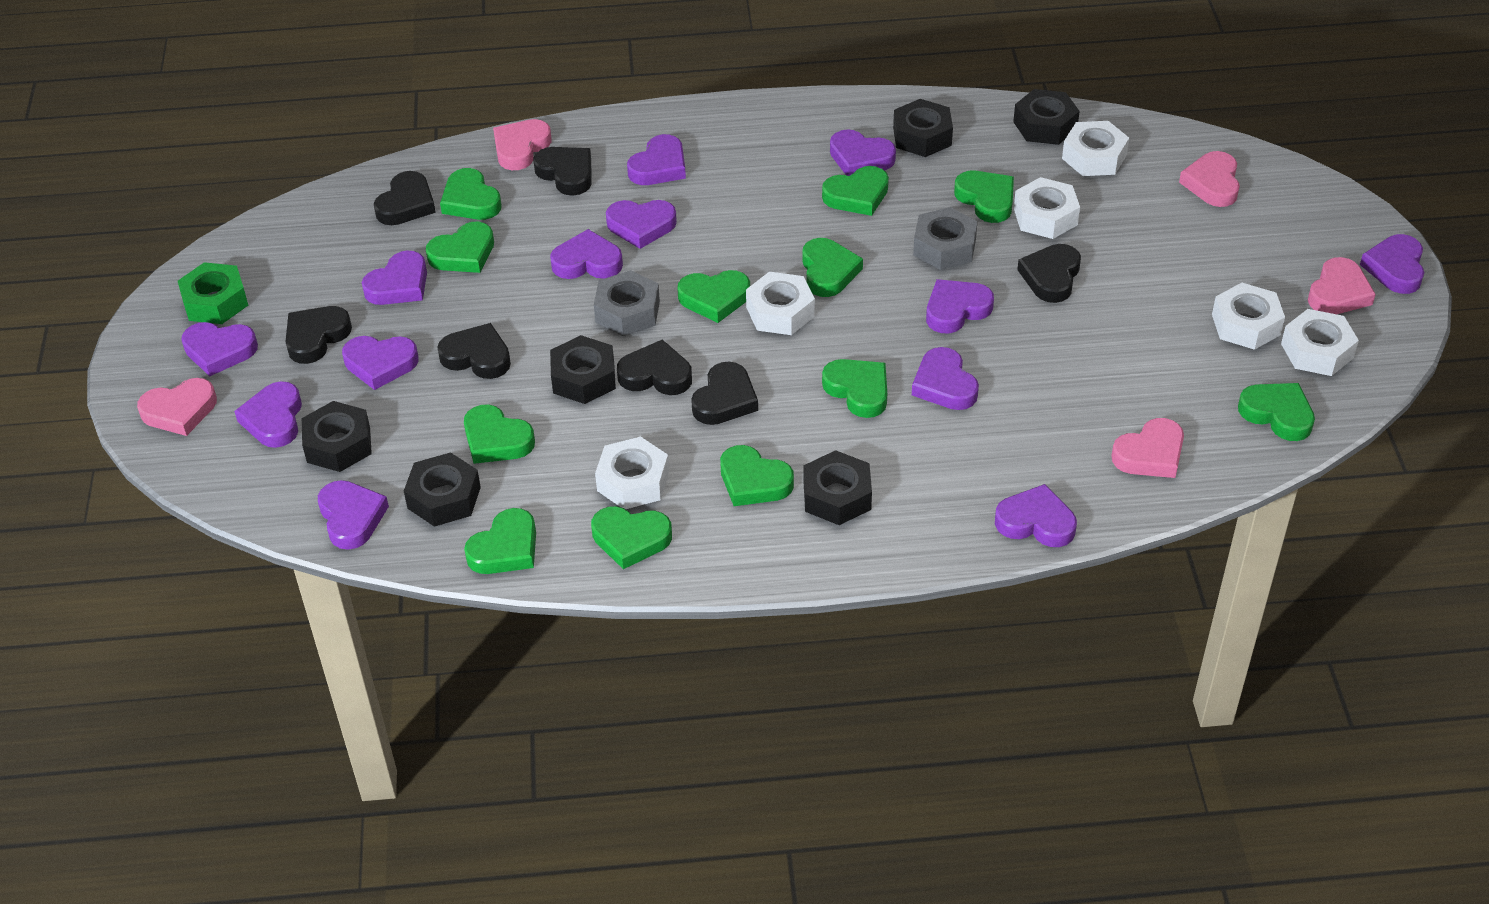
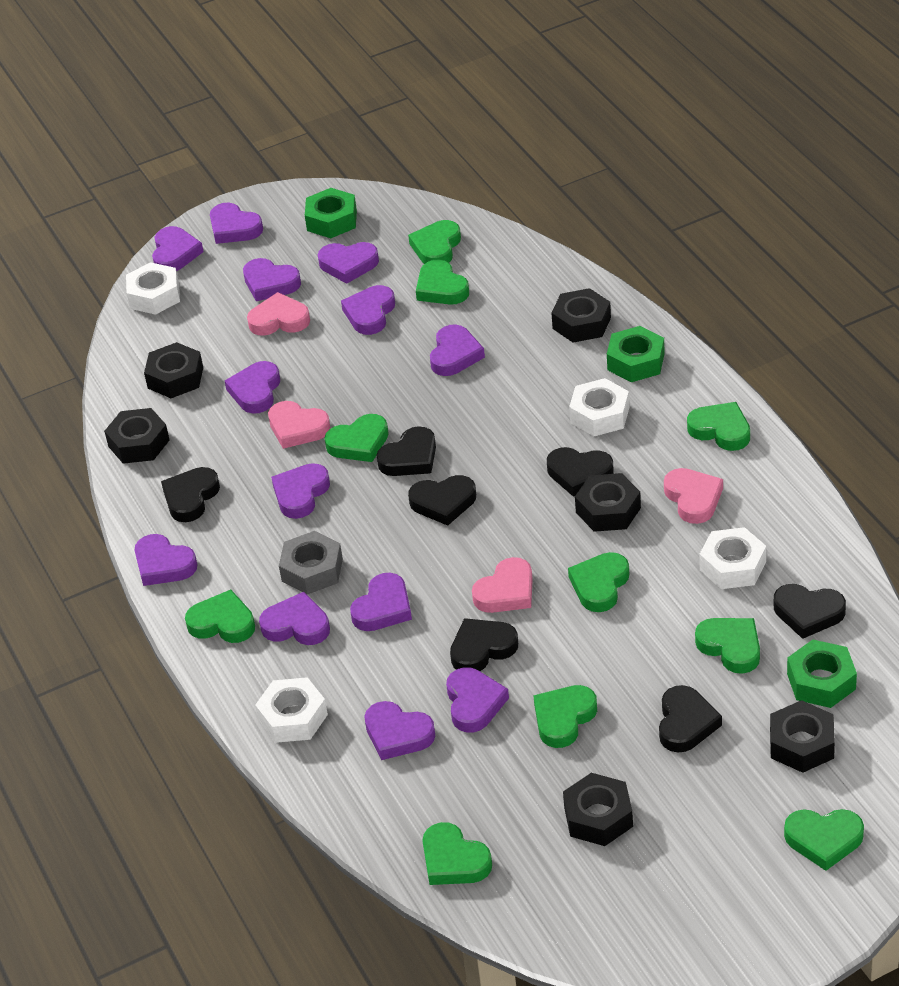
green heart: [426,222,494,273] [440,168,502,220] [464,404,535,464] [464,508,536,574] [591,506,672,569] [677,270,750,323] [720,445,794,506] [802,238,863,297] [822,166,889,216] [822,359,887,418] [954,171,1014,223] [1238,383,1315,441] = 12 -> [185,590,255,643] [324,414,389,462] [408,220,461,264] [416,260,469,305] [422,822,492,885] [533,685,597,748] [568,552,629,612] [687,402,750,451] [695,618,760,674] [784,809,864,871] = 10
green nut: [178,262,248,324] = 1 -> [305,188,357,238] [607,326,665,382] [787,640,857,708] = 3
grey nut: [594,270,660,336] [913,207,978,270] = 2 -> [279,531,343,595] = 1
pink heart: [137,378,217,436] [493,119,552,170] [1111,418,1184,478] [1179,151,1240,207] [1308,257,1376,314] = 5 -> [247,292,310,336] [268,401,330,449] [472,557,533,613] [664,468,723,524] = 4
white nut: [595,437,669,509] [746,272,815,335] [1014,177,1080,239] [1062,121,1129,176] [1212,283,1285,350] [1281,309,1359,376] = 6 -> [126,262,180,315] [255,677,328,743] [569,378,629,436] [699,527,766,589] = 4

